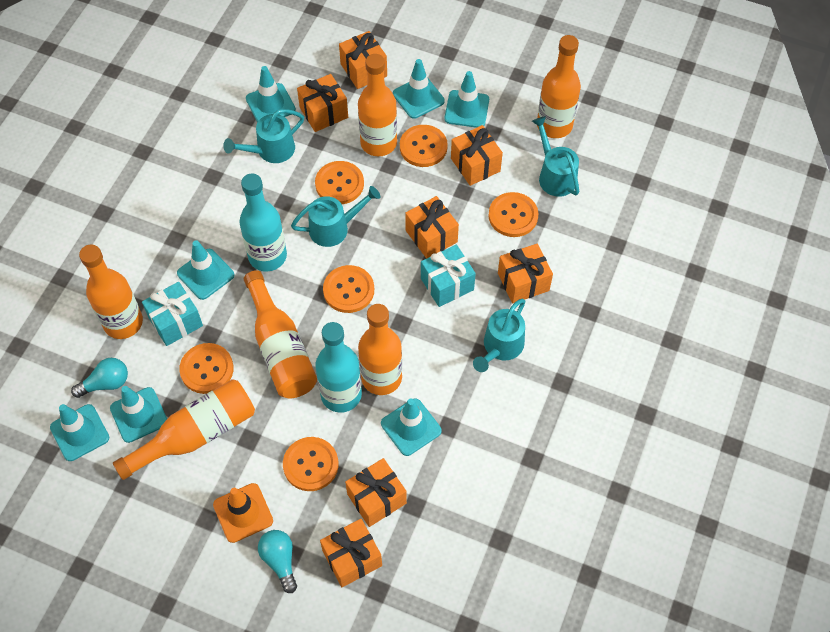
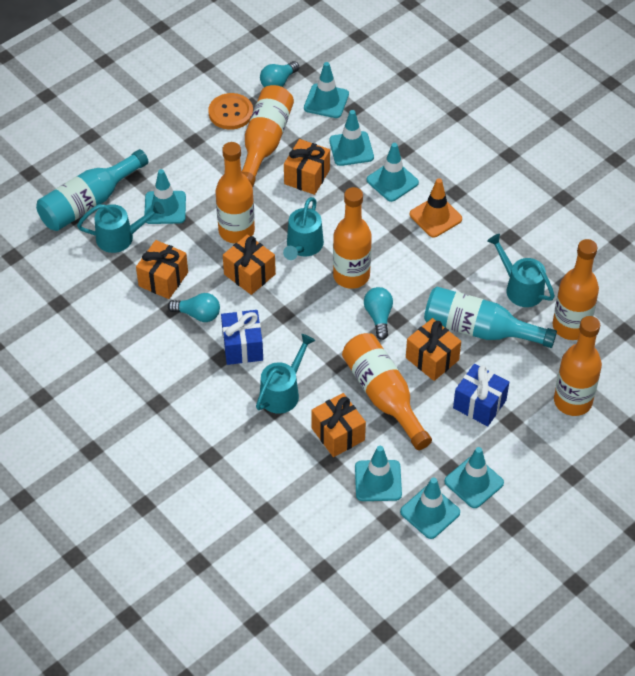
blue gift: none = 0 -> [221,310,263,365] [453,364,509,426] = 2
orange button: [179,343,234,394] [283,437,339,491] [315,161,364,204] [323,265,374,313] [400,125,448,167] [489,192,538,237] = 6 -> [209,93,253,130] = 1
orange gift: [297,74,348,132] [320,519,382,587] [339,31,387,89] [345,458,407,527] [405,196,459,259] [451,125,503,186] [498,244,553,304] = 7 -> [136,240,188,299] [223,234,276,295] [284,139,330,195] [311,393,366,457] [406,318,461,381] = 5
turquoise gift: [142,282,203,346] [421,245,476,307] = 2 -> none = 0
turquoise light bulb: [71,358,128,398] [258,530,297,593] = 2 -> [168,293,220,322] [260,61,299,87] [364,287,393,340] = 3

